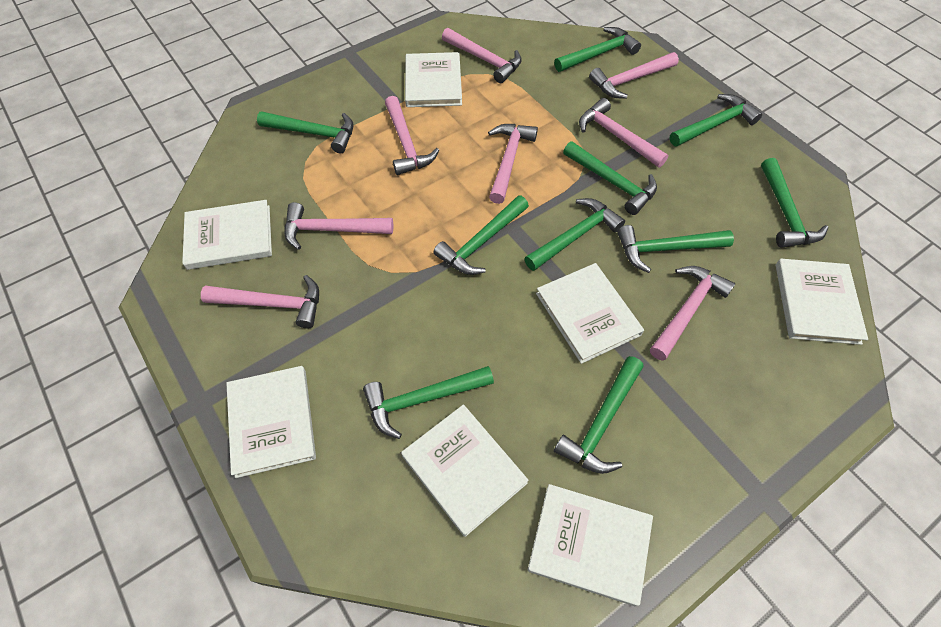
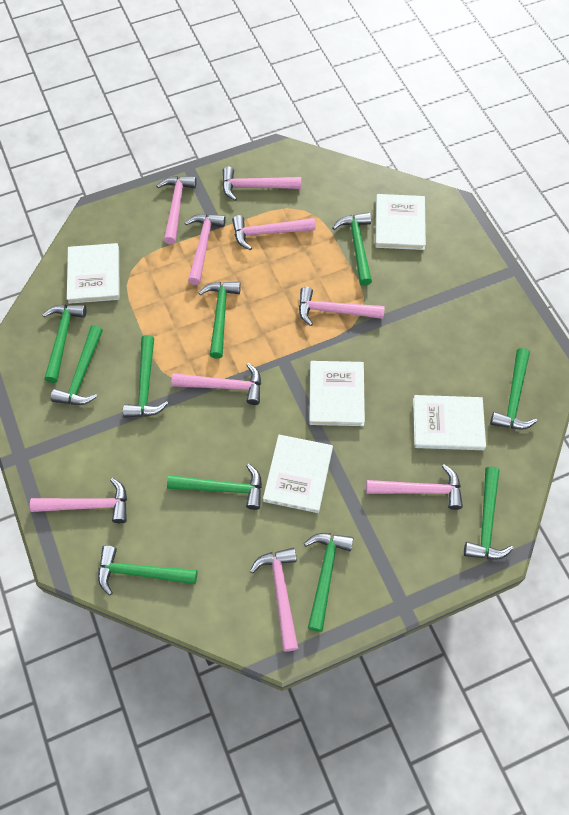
pink hammer: [201,275,319,329] [285,202,393,250] [385,96,439,175] [442,28,522,83] [488,124,538,204] [579,98,668,168] [589,52,679,99] [650,266,735,361] = 8 -> [30,478,127,523] [157,176,197,245] [172,363,261,405] [185,214,226,285] [222,166,301,201] [232,215,316,250] [250,548,298,652] [299,287,385,326] [366,464,463,510] = 9
white book: [182,200,272,270] [226,366,316,478] [401,404,529,537] [405,52,462,107] [528,484,653,606] [536,263,644,364] [776,259,868,345] = 7 -> [67,243,120,304] [263,435,333,513] [309,361,365,426] [375,194,426,250] [413,395,486,450] = 5

